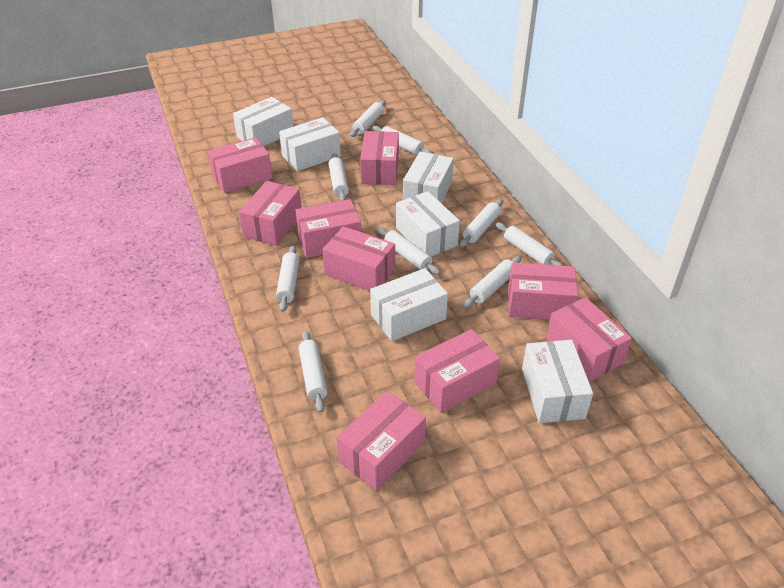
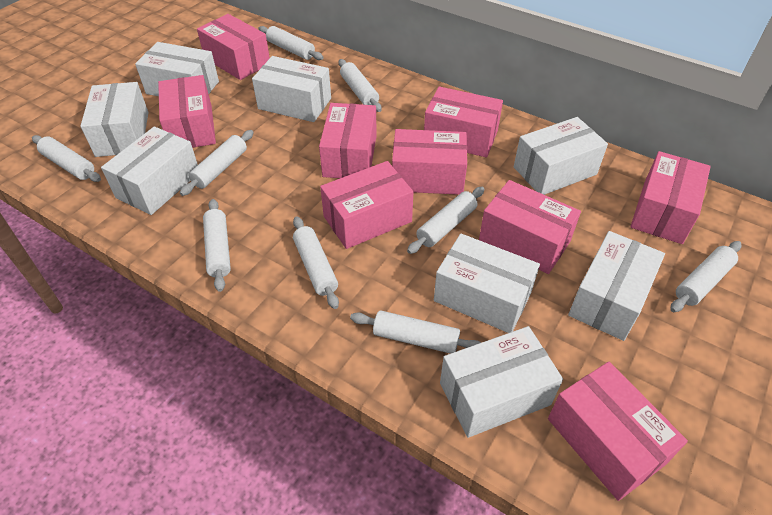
white box: [233,97,293,146] [279,117,341,171] [370,268,448,342] [396,191,460,257] [403,151,454,203] [522,340,593,423] = 6 -> [81,82,149,157] [101,126,198,215] [135,42,219,96] [252,56,331,122] [434,233,540,333] [440,326,563,438] [514,117,608,195] [568,231,665,341] = 8

